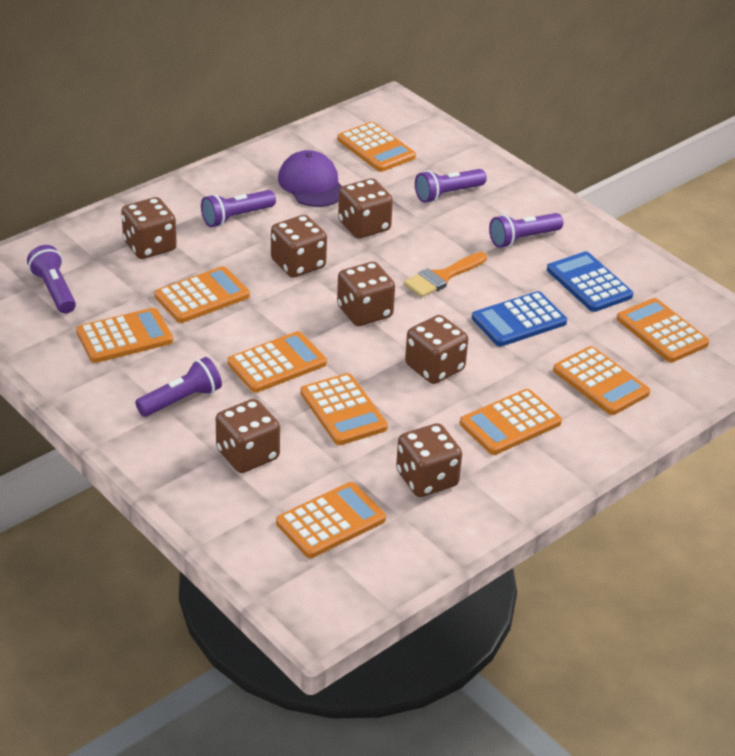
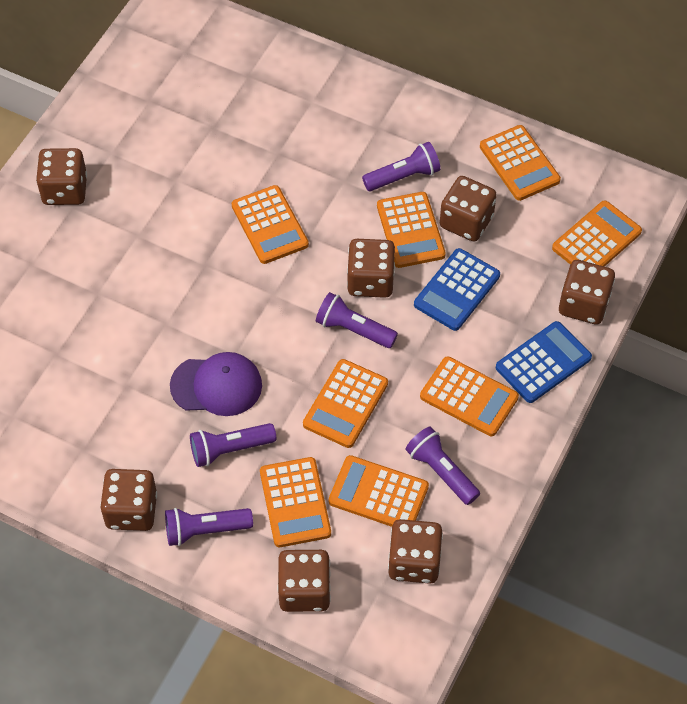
orange brush: [404,252,487,298] = 1 -> none = 0
orange calculator: [76,308,173,363] [155,266,250,323] [227,331,327,393] [276,482,386,558] [300,373,388,445] [337,122,416,172] [460,389,562,455] [553,346,650,415] [617,298,709,362] = 9 -> [232,185,309,264] [260,457,331,547] [303,359,388,448] [329,455,429,527] [377,192,446,268] [420,356,519,436] [480,125,561,201] [552,200,642,267] = 8

